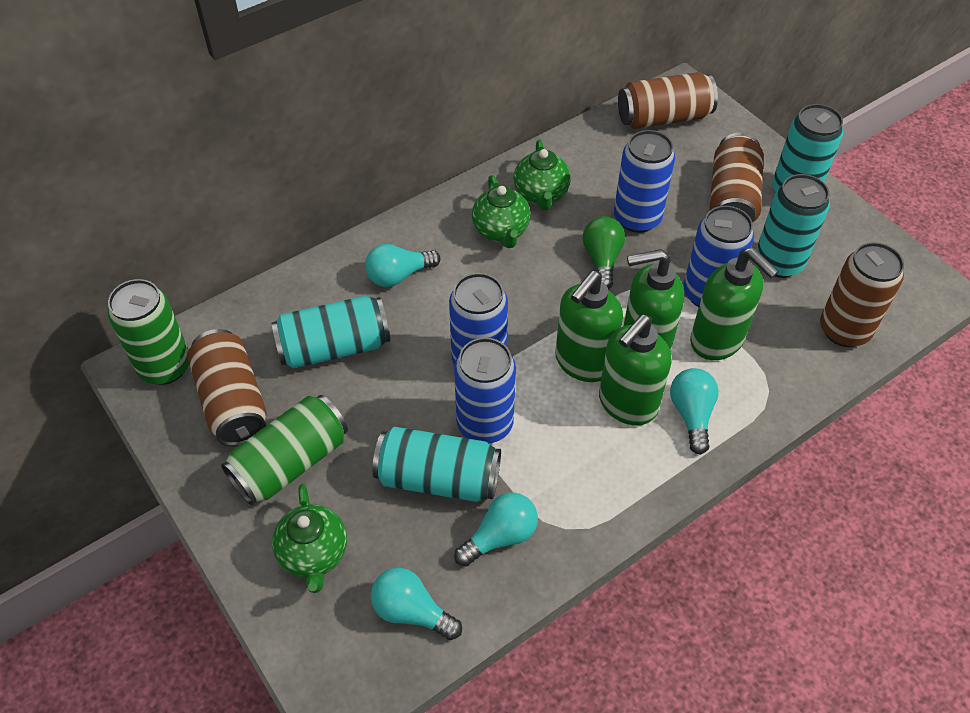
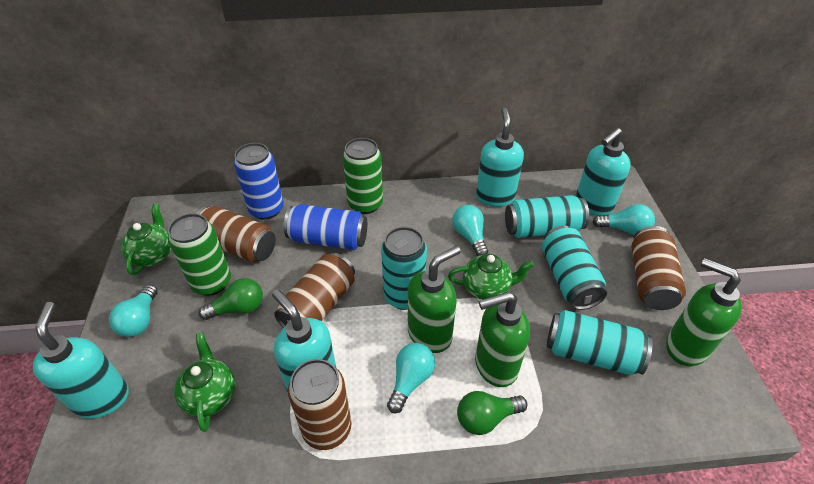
blue can: [449,273,508,366] [454,338,516,443] [614,130,675,233] [683,206,754,307] = 4 -> [234,143,284,220] [284,204,367,250] = 2
green light bulb: [583,216,625,289] = 1 -> [199,278,263,320] [457,391,527,435] = 2
green soap dispenser: [555,271,623,382] [599,314,672,425] [623,249,684,352] [690,248,779,360] = 4 -> [408,246,461,353] [475,292,530,387] [666,258,742,366] = 3
turquoise soap dispenser: none = 0 -> [33,302,129,419] [272,289,336,392] [476,108,524,207] [576,128,631,216] = 4

